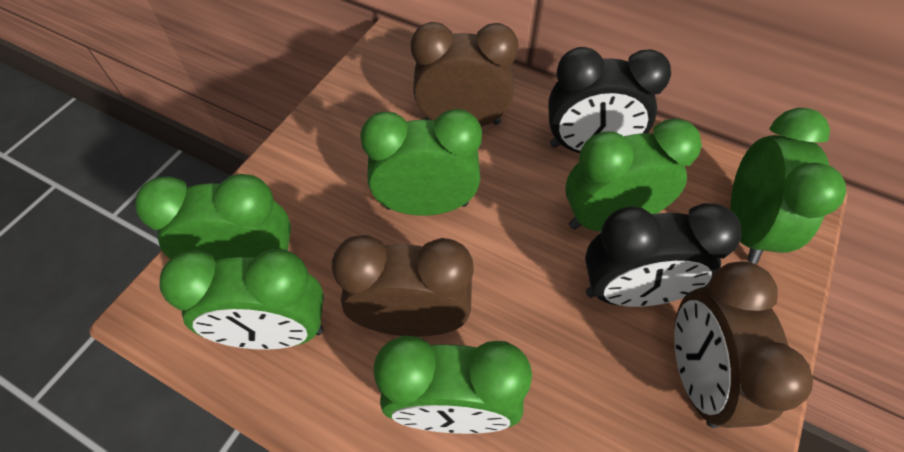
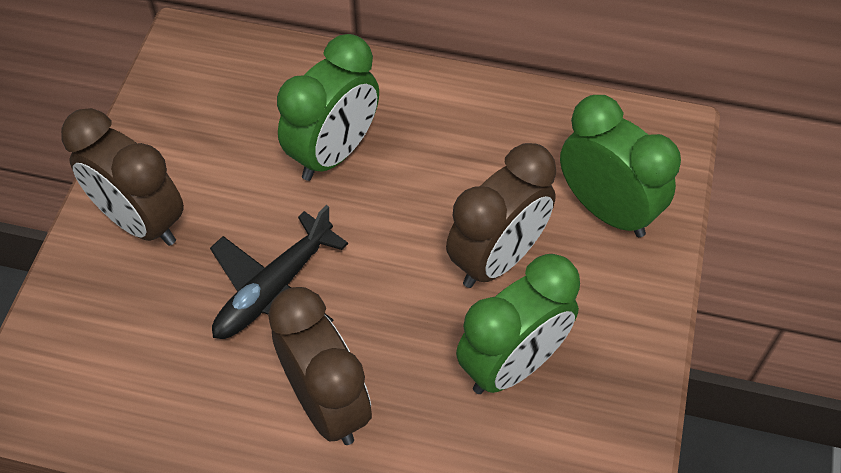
black clock: [548,47,671,153] [585,203,741,307] = 2 -> none = 0
black plane: none = 0 -> [210,205,348,339] = 1
green clock: [135,174,291,260] [159,249,324,350] [360,109,482,216] [374,336,532,434] [565,118,702,231] [731,108,846,264] = 6 -> [277,34,379,181] [456,254,580,394] [560,95,681,237] = 3

